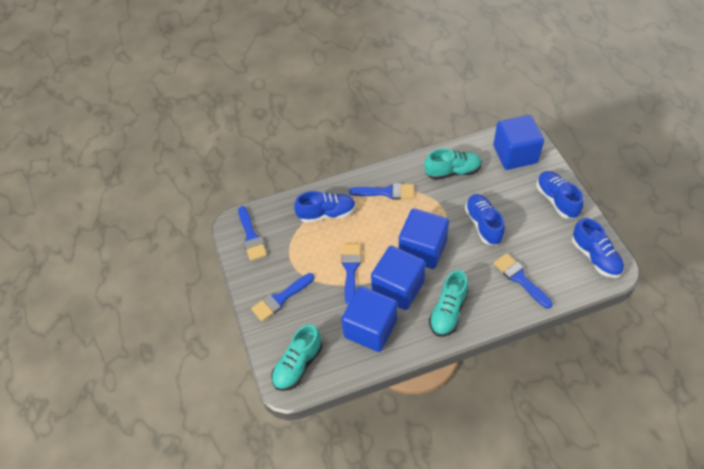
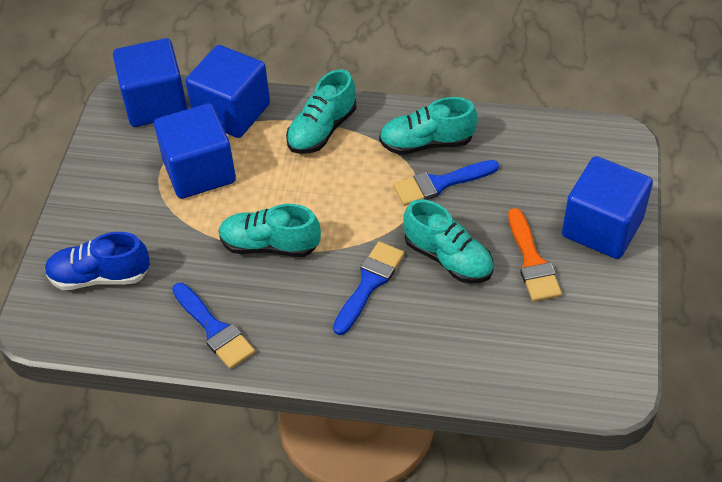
blue brush: [238,206,267,261] [251,273,314,321] [341,244,361,305] [349,183,414,200] [494,253,553,308] = 5 -> [172,283,255,369] [333,241,405,335] [393,160,499,206] = 3
blue shoe: [294,191,356,223] [465,194,505,245] [537,171,583,219] [572,218,624,278] = 4 -> [45,232,150,290] = 1
orange brush: none = 0 -> [508,208,562,302] = 1
turquoise shoe: [271,324,322,391] [424,149,482,180] [429,270,468,337] = 3 -> [219,204,321,257] [286,69,356,154] [379,97,477,155] [403,199,493,283] = 4

